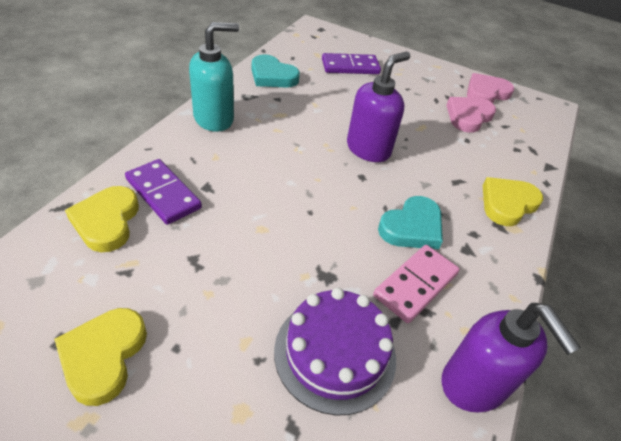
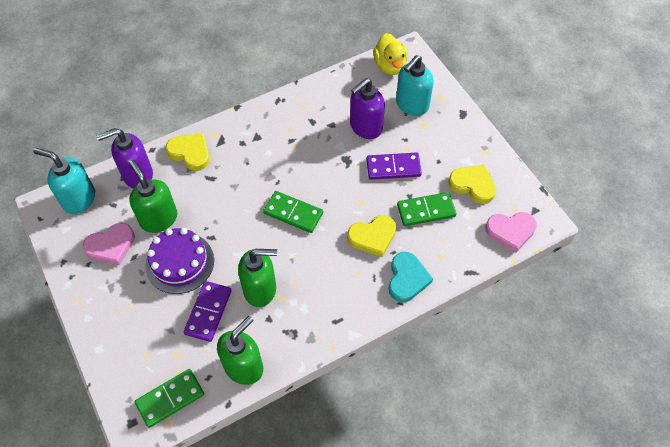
green domino: none = 0 -> [135,369,204,428] [263,191,323,233] [397,192,456,226] = 3
green soap dispenser: none = 0 -> [129,160,177,233] [217,316,263,385] [238,249,277,307] = 3
pink domino: [373,245,460,323] = 1 -> none = 0
turquoise heart: [252,54,300,88] [378,196,443,249] = 2 -> [389,252,433,302] = 1
turquoise soap dispenser: [189,22,239,132] = 1 -> [33,148,95,214] [396,55,434,116] = 2
yellow duck: none = 0 -> [373,33,408,75] = 1

